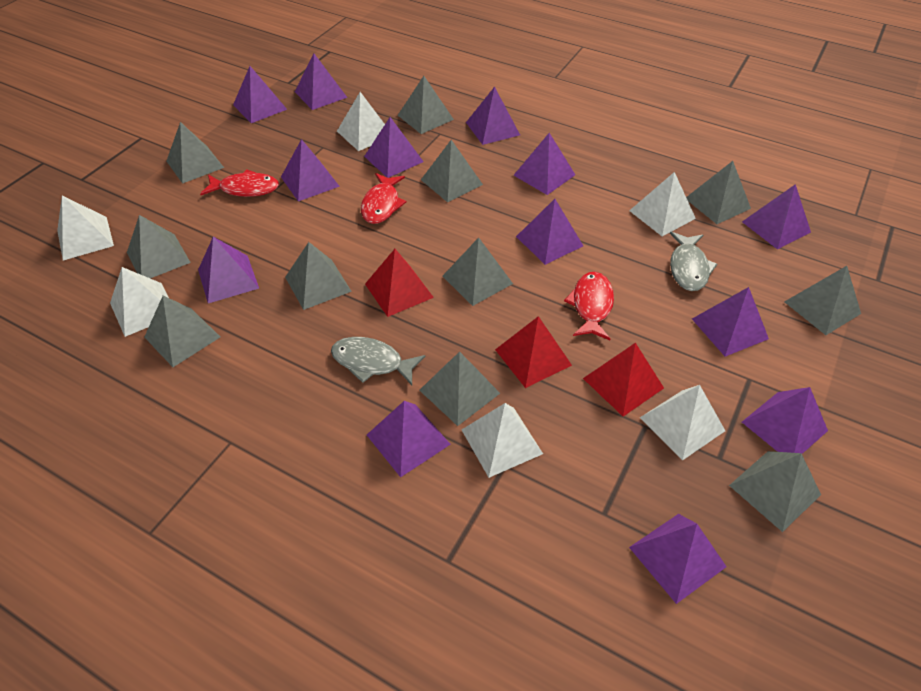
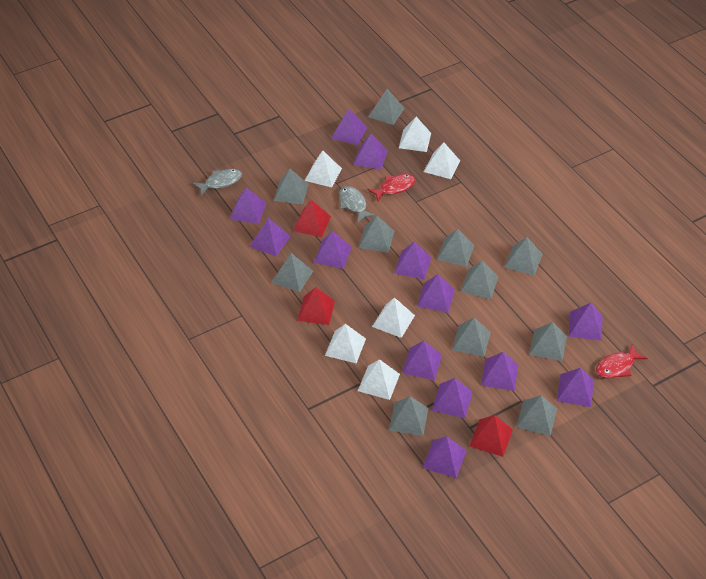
red fish: [200,169,279,197] [361,173,406,224] [564,272,614,340] = 3 -> [367,174,415,201] [596,344,648,379] = 2

